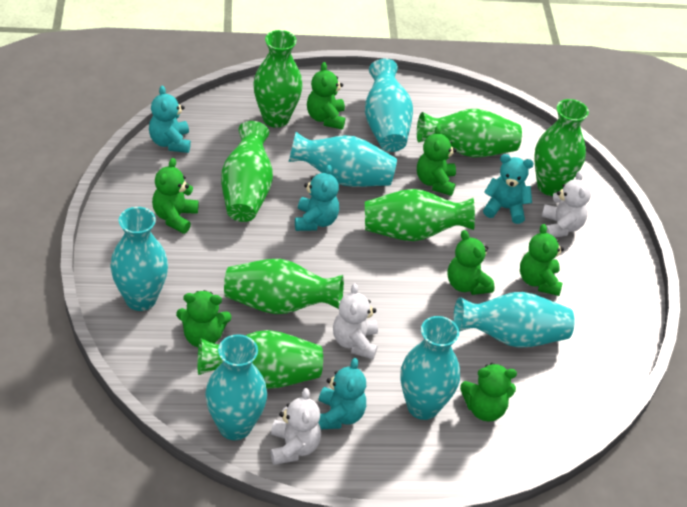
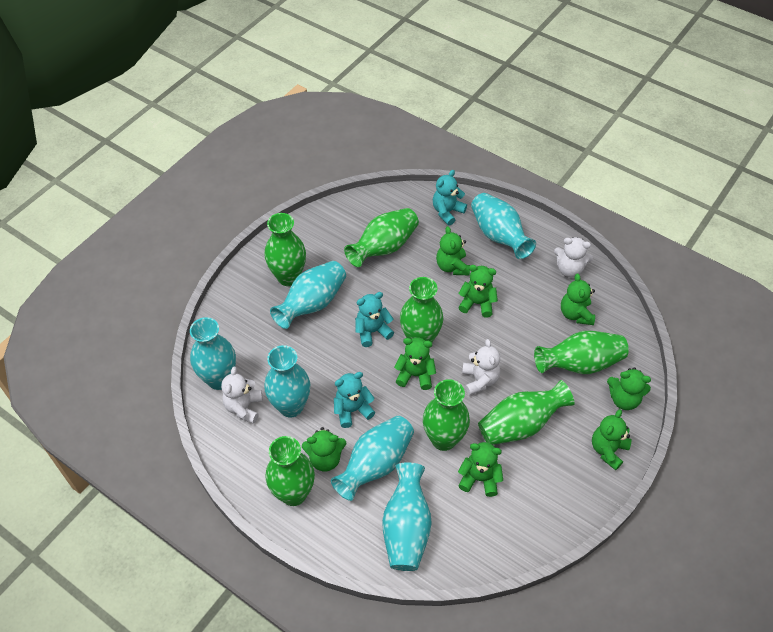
green teddy bear: [152,158,199,234] [176,290,231,347] [307,62,345,130] [417,125,456,196] [448,230,494,295] [460,363,517,422] [520,224,564,296] = 7 -> [302,427,346,472] [394,337,436,390] [436,226,470,275] [458,265,498,317] [458,442,503,497] [561,274,595,325] [592,409,632,470] [607,367,651,410] = 8
turquoise teddy bear: [149,86,191,153] [295,165,339,231] [318,358,366,429] [483,154,534,224] = 4 -> [334,372,375,428] [355,292,394,347] [433,170,467,226] = 3

